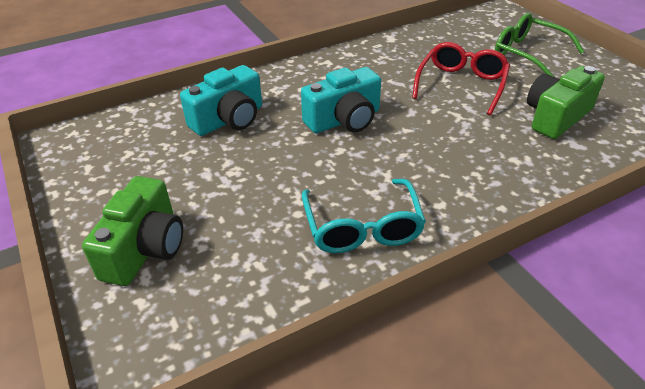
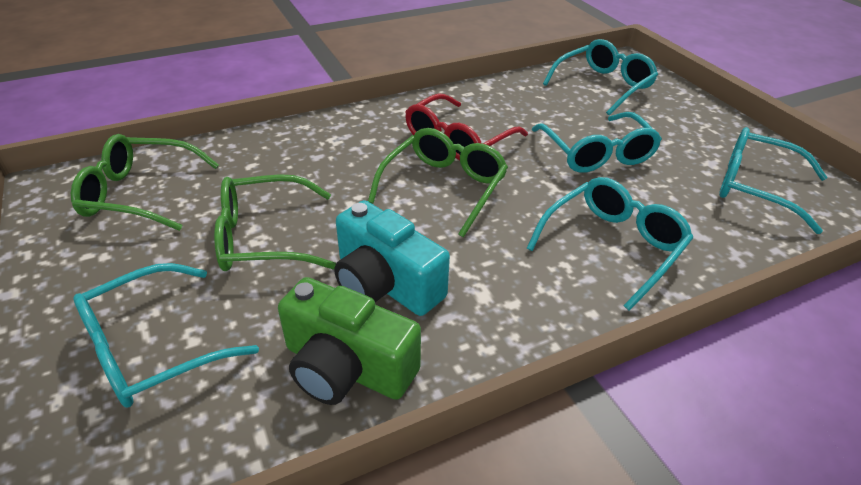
green camera: [82,176,183,286] [527,66,605,139] = 2 -> [278,277,421,405] = 1
green glasses: [495,13,585,77] = 1 -> [71,134,219,231] [214,174,336,271] [368,128,508,237] = 3
turquoise camera: [180,65,262,136] [301,67,381,133] = 2 -> [334,200,450,316] = 1
turquoise glasses: [302,179,426,253] = 1 -> [73,263,259,408] [526,177,693,311] [532,112,662,173] [543,39,658,115] [719,127,828,234] = 5

